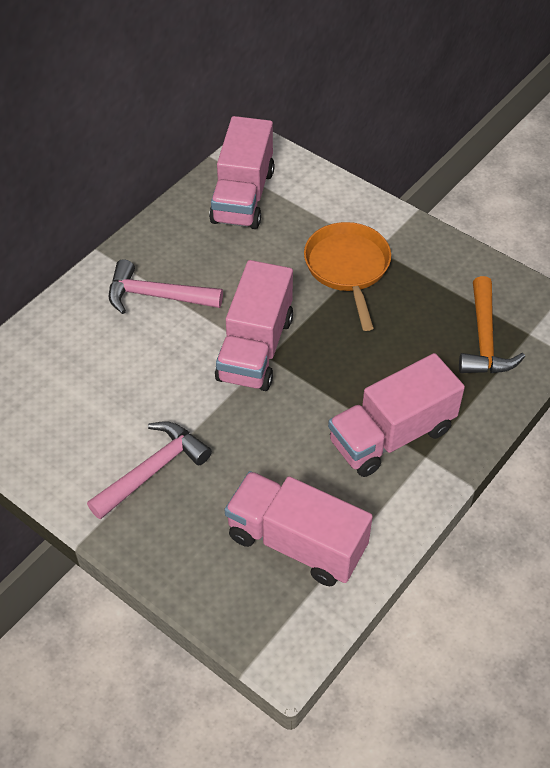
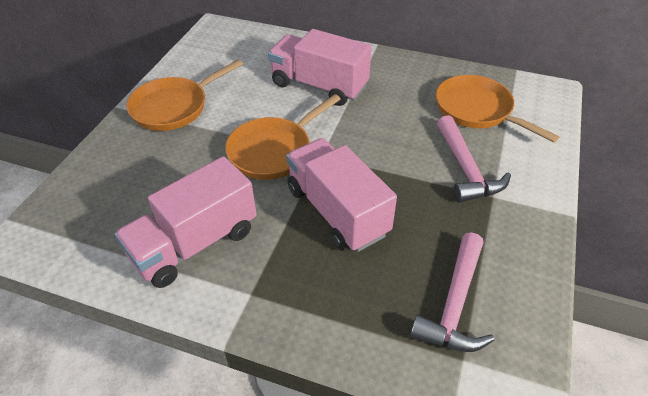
orange hammer: [459,276,525,373] = 1 -> none = 0
orange pan: [304,222,391,331] = 1 -> [126,59,243,131] [225,94,340,180] [436,75,559,143] = 3
pink truck: [209,116,275,229] [215,260,293,391] [225,471,373,586] [328,353,465,477] = 4 -> [114,156,257,288] [268,29,372,106] [286,138,397,252] = 3

